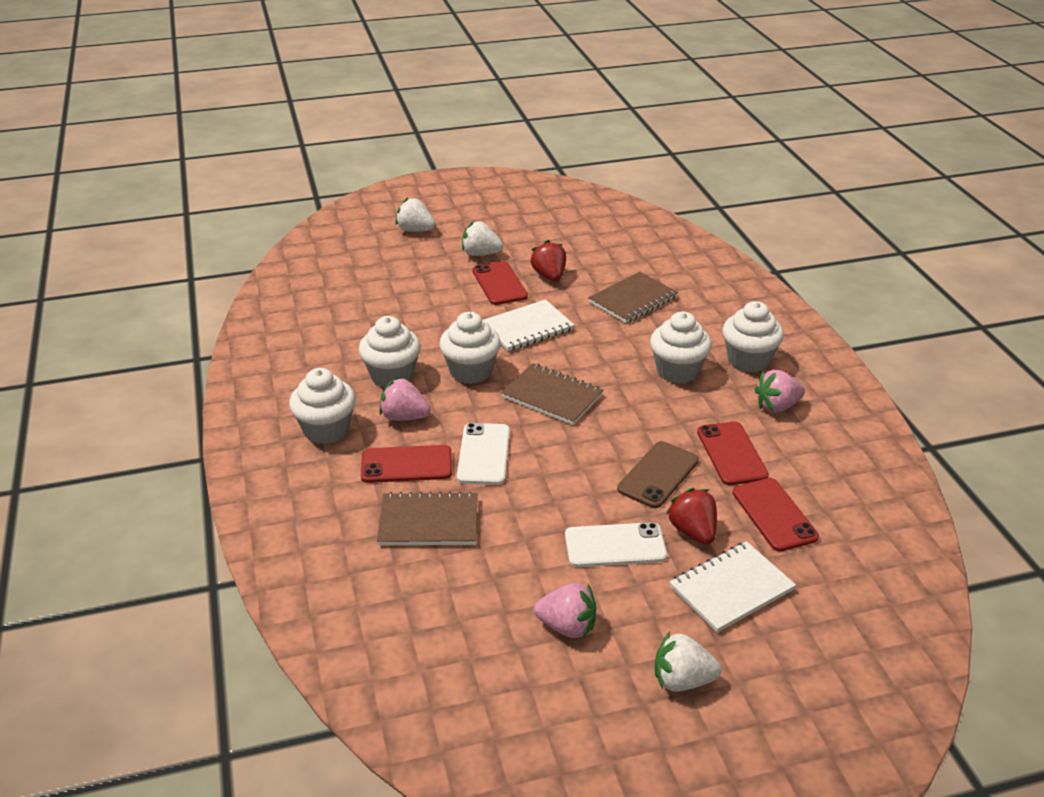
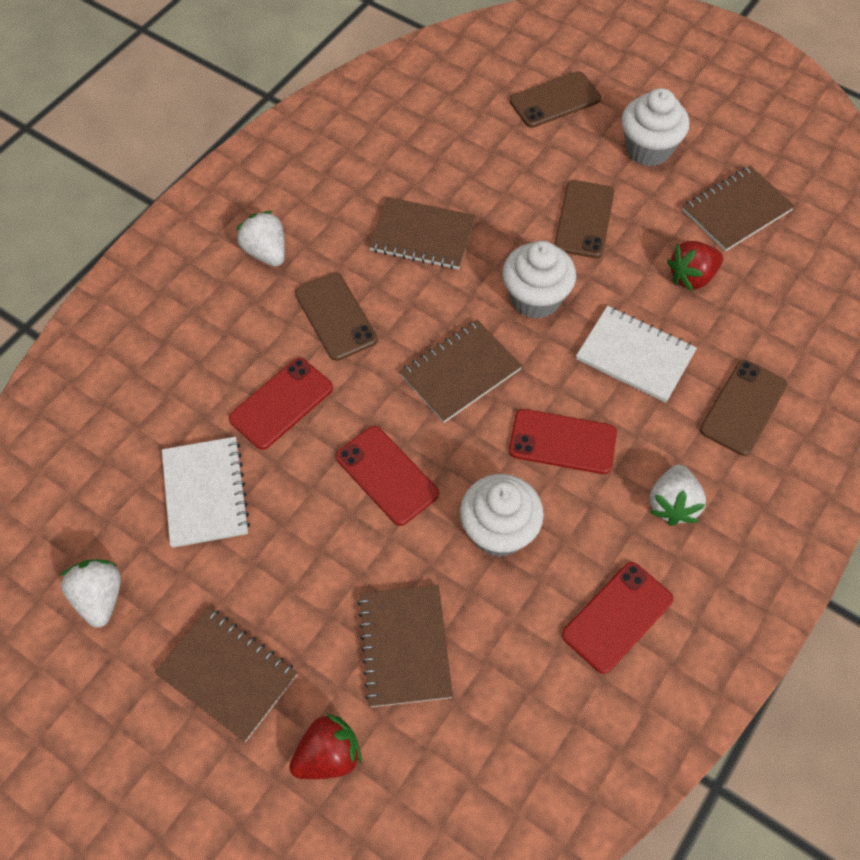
brown notebook: [377,491,478,545] [501,363,603,425] [588,272,678,323] = 3 -> [154,608,298,742] [357,585,453,707] [368,197,476,269] [400,320,522,423] [682,166,795,251] = 5
brown phone: [617,441,699,508] = 1 -> [295,273,378,361] [510,71,601,128] [554,180,614,258] [700,360,787,456] = 4
pink strawberry: [379,377,431,421] [534,583,596,638] [754,370,805,413] = 3 -> none = 0
white cupcake: [289,368,356,444] [359,316,421,388] [439,312,501,384] [650,311,712,384] [722,301,784,373] = 5 -> [460,474,544,557] [502,241,576,319] [622,88,689,166] = 3
white phone: [457,423,510,485] [565,522,667,567] = 2 -> none = 0

